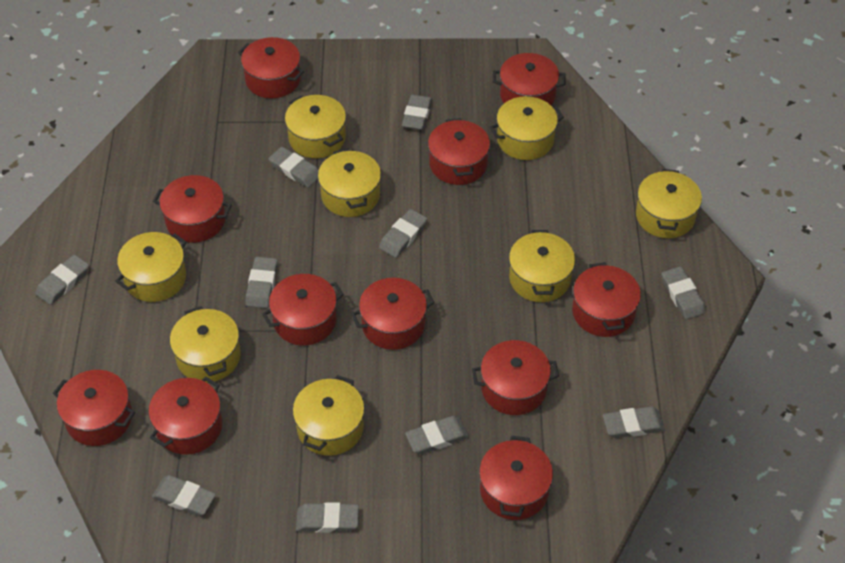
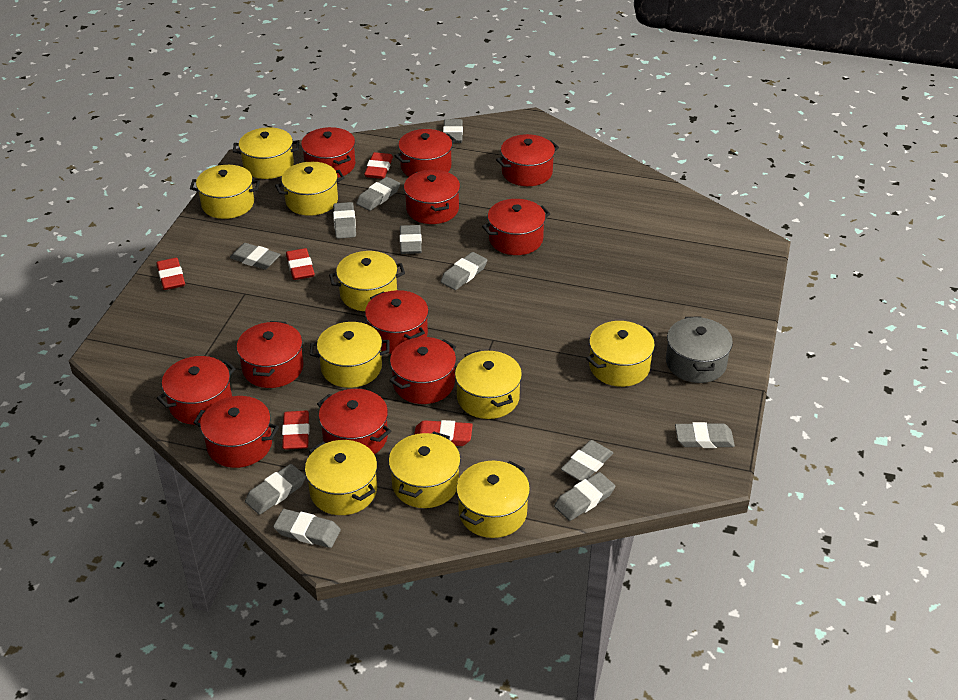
grey eraser: [35,255,89,305] [152,475,216,516] [245,257,278,308] [269,147,319,188] [296,502,359,533] [379,209,427,258] [402,95,432,130] [405,416,469,454] [603,406,665,438] [661,266,706,320] = 10 -> [230,243,281,270] [245,464,306,515] [273,509,341,548] [333,202,356,239] [356,177,400,211] [399,225,422,254] [440,252,487,290] [443,119,463,143] [554,472,615,521] [561,440,613,481] [675,422,735,448] = 11
grey pot: none = 0 -> [666,316,733,383] = 1
red eraser: none = 0 -> [157,258,185,290] [282,411,309,450] [286,248,315,280] [364,152,393,179] [414,420,473,446] = 5
yellow pot: [116,232,187,302] [170,306,241,383] [285,95,346,158] [293,375,364,456] [318,149,381,217] [490,96,564,160] [509,230,575,302] [636,169,702,238] = 8 -> [190,165,260,219] [233,127,299,179] [275,162,344,216] [305,440,377,515] [310,322,390,388] [329,251,405,311] [389,431,461,508] [455,350,522,419] [456,461,530,538] [586,321,656,387] = 10

